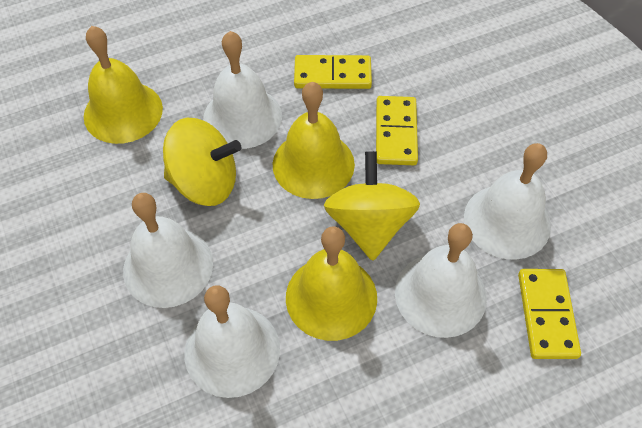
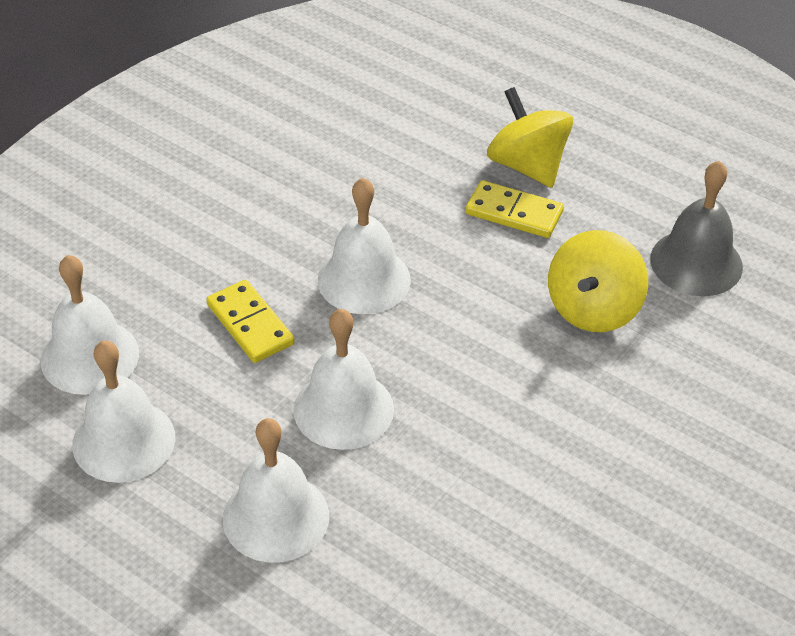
grey bell: none = 0 -> [650,161,743,296] = 1
yellow bell: [84,26,163,144] [273,82,355,199] [286,226,377,341] = 3 -> none = 0
yellow domino: [294,55,372,89] [376,96,418,165] [518,269,581,359] = 3 -> [206,280,295,363] [465,180,564,238] = 2

